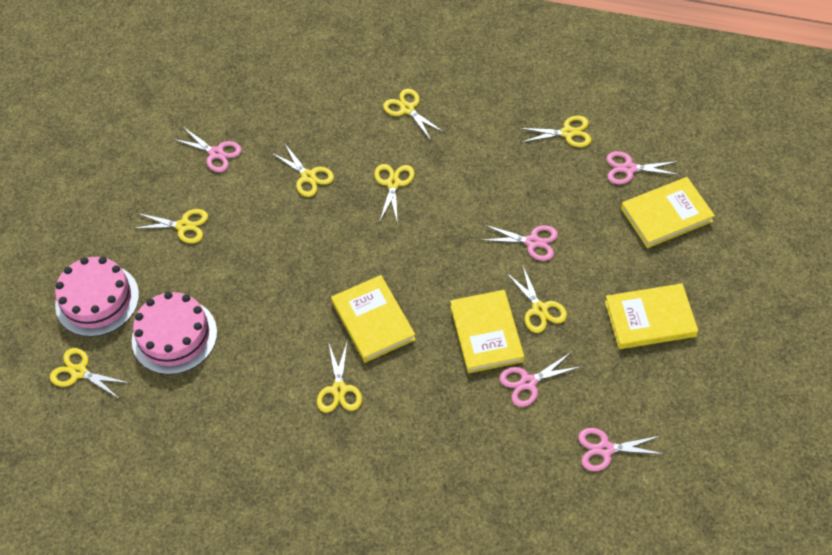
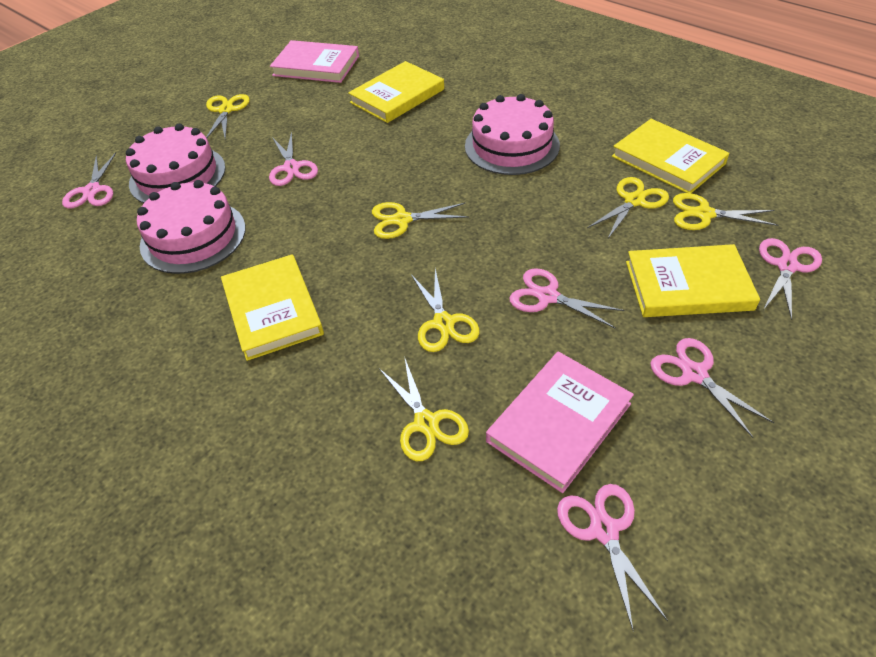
pink book: none = 0 -> [270,40,359,83] [486,352,634,493] = 2
pink cake: [55,257,139,337] [132,292,217,375] = 2 -> [126,124,226,203] [137,180,246,274] [465,94,560,175] = 3
pink scissors: [173,127,242,172] [482,225,558,261] [500,352,582,407] [578,428,664,471] [606,151,680,184] = 5 -> [62,152,117,209] [269,131,318,186] [510,268,624,329] [557,484,668,630] [650,338,774,438] [759,238,822,320] = 6
yellow scissors: [50,348,129,398] [132,209,208,243] [271,143,334,197] [317,339,362,412] [374,164,415,224] [383,89,445,140] [506,264,567,333] [519,116,592,147] = 8 -> [206,94,250,139] [372,202,469,239] [379,356,469,461] [411,269,480,352] [587,177,669,239] [673,193,778,230] = 6

